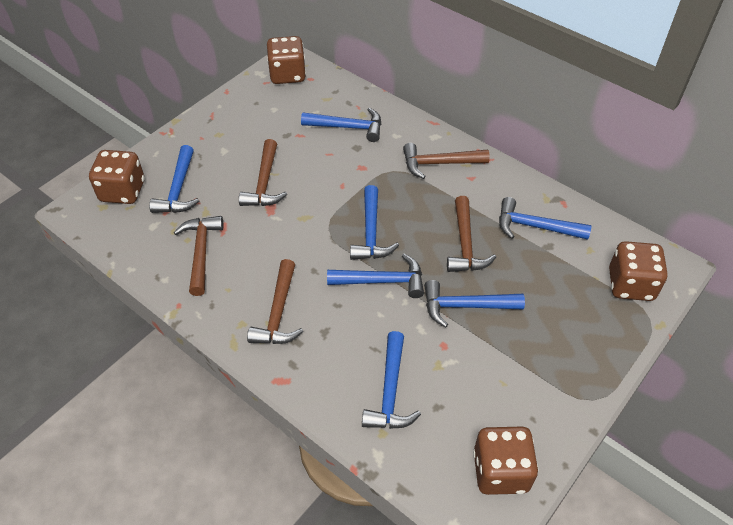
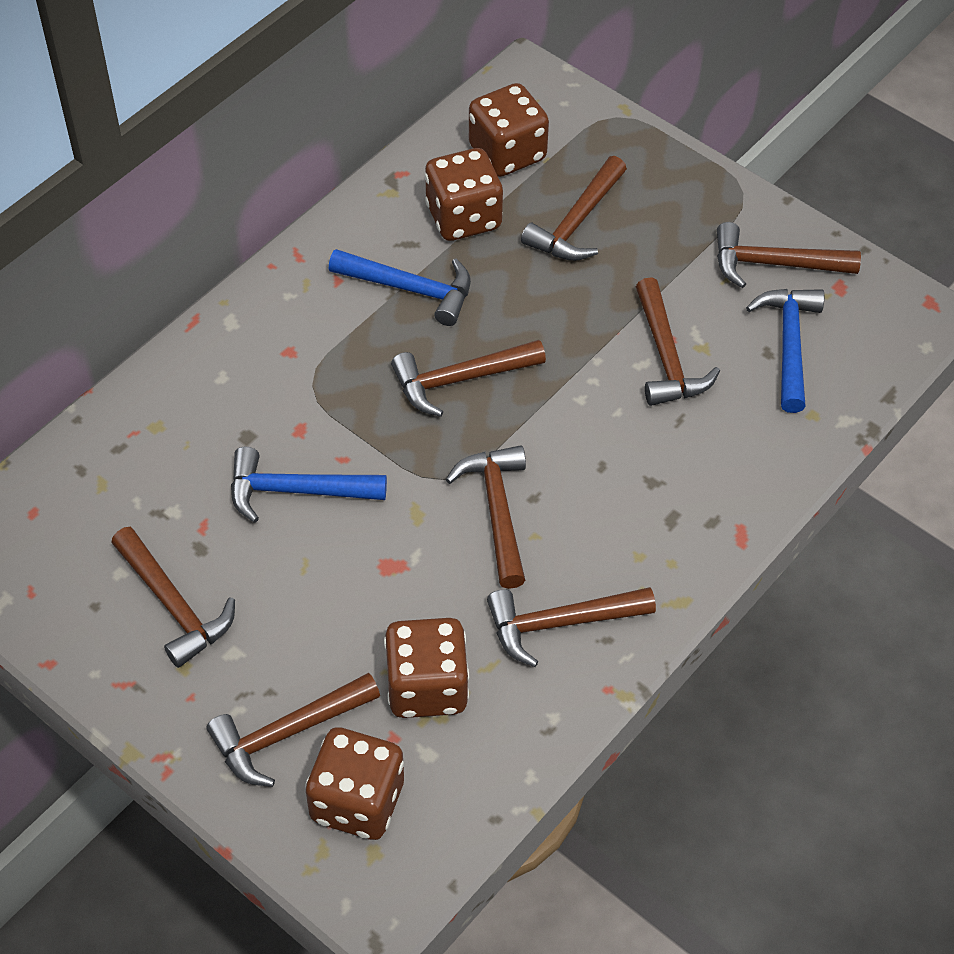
blue hammer: [149,145,199,213] [301,108,381,142] [327,254,424,298] [350,185,399,260] [362,331,421,429] [424,280,525,327] [499,197,591,240] = 7 -> [231,447,387,523] [329,249,471,326] [746,289,824,413] = 3
brown hammer: [174,216,223,296] [239,139,287,206] [247,259,303,344] [403,143,490,179] [447,196,496,272] = 5 -> [111,527,235,668] [207,673,380,787] [391,340,546,417] [446,445,526,589] [487,587,656,667] [521,156,627,261] [636,277,720,406] [717,222,861,288] = 8

